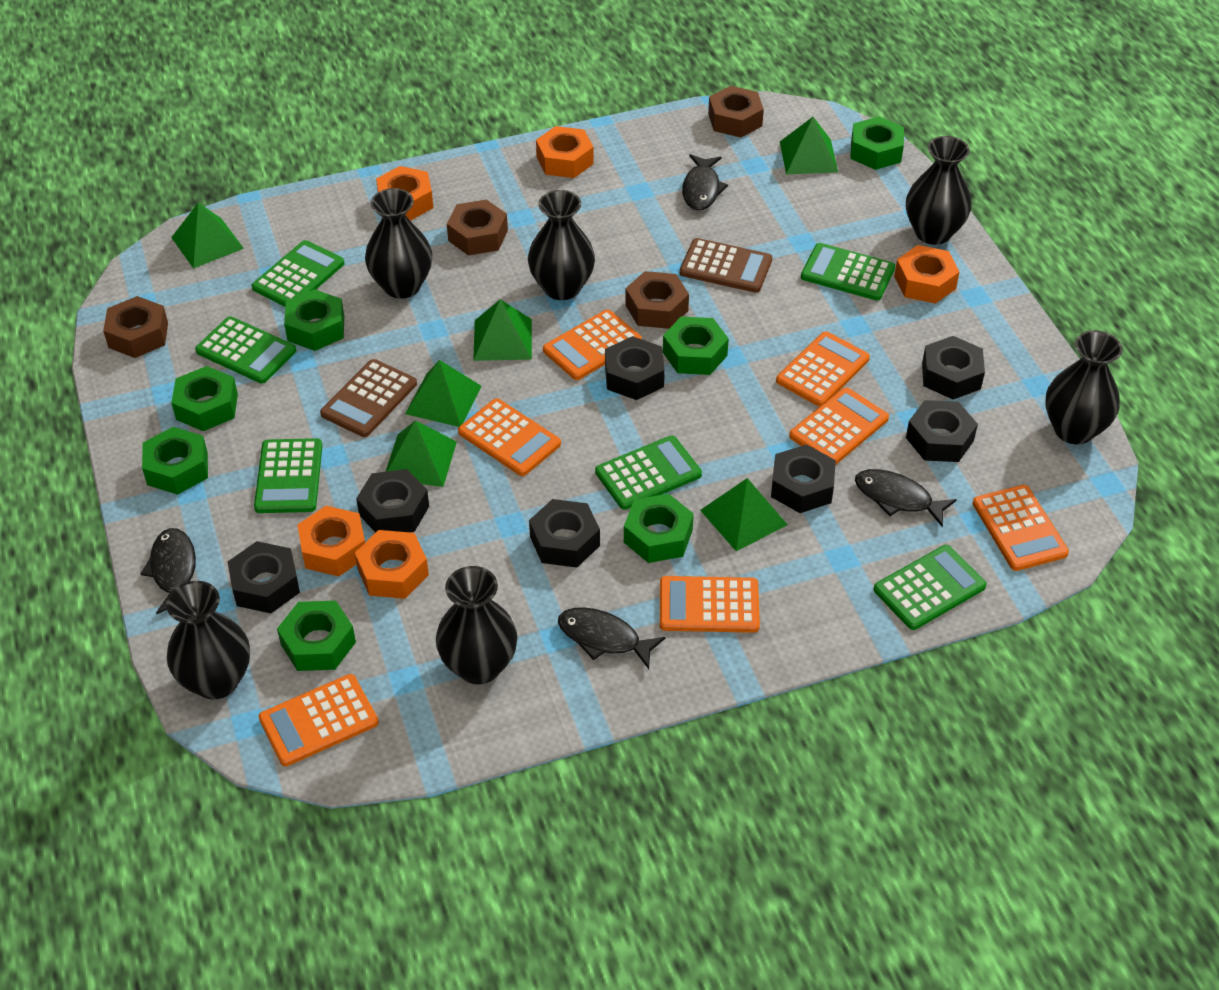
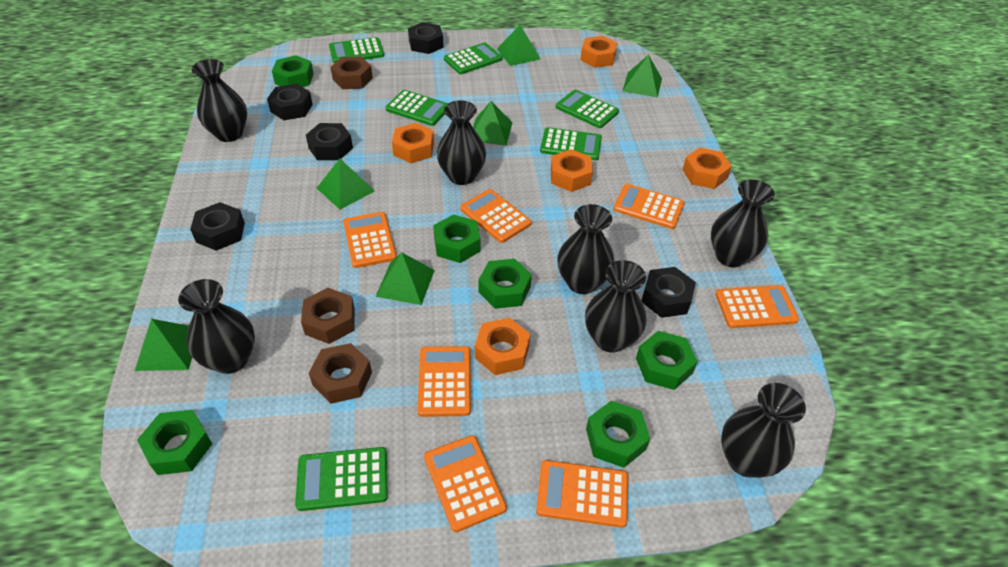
black fish: [141,528,196,615] [558,607,665,669] [682,154,728,211] [855,469,957,527] = 4 -> none = 0
black nut: [228,541,300,613] [356,469,429,533] [529,499,600,568] [605,336,665,400] [771,444,836,513] [906,400,978,462] [922,336,985,399] = 7 -> [190,202,245,251] [267,84,313,120] [306,123,353,160] [408,22,444,54] [641,267,696,318] = 5
black vase: [166,581,250,699] [365,188,432,299] [436,566,518,684] [528,190,595,300] [906,136,972,245] [1045,330,1122,444] = 6 -> [178,279,255,374] [191,59,247,142] [437,100,486,185] [557,204,614,294] [585,260,646,352] [711,180,775,267] [721,383,806,478] = 7
brown calculator: [320,359,417,437] [680,238,772,293] = 2 -> none = 0
brown nut: [103,296,168,358] [447,199,508,256] [625,271,689,329] [708,86,764,137] = 4 -> [301,288,355,344] [309,343,372,404] [331,56,373,89] = 3
green nut: [142,427,208,495] [171,366,238,431] [277,601,356,671] [284,289,344,351] [624,494,694,563] [663,317,729,375] [850,116,904,170] = 7 -> [137,410,212,475] [272,55,314,87] [433,214,480,263] [479,259,532,309] [586,401,650,468] [636,331,698,390] = 6

